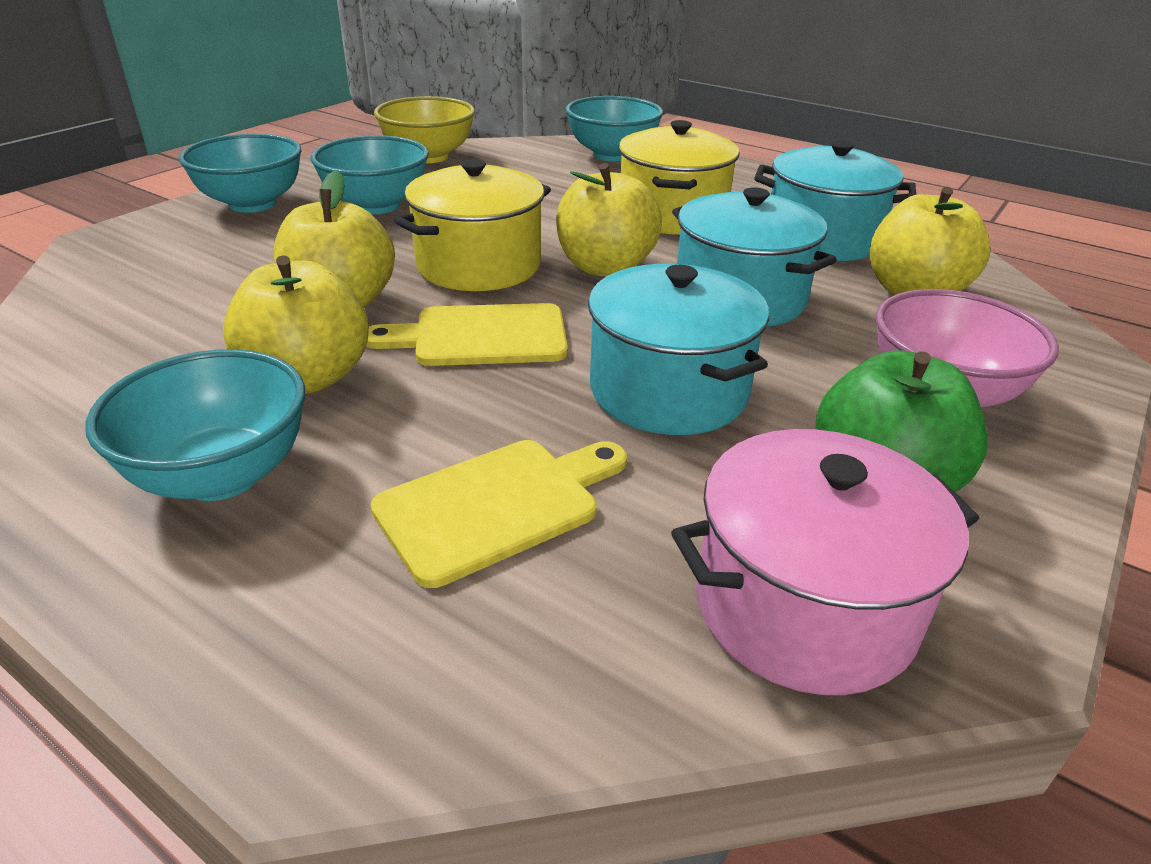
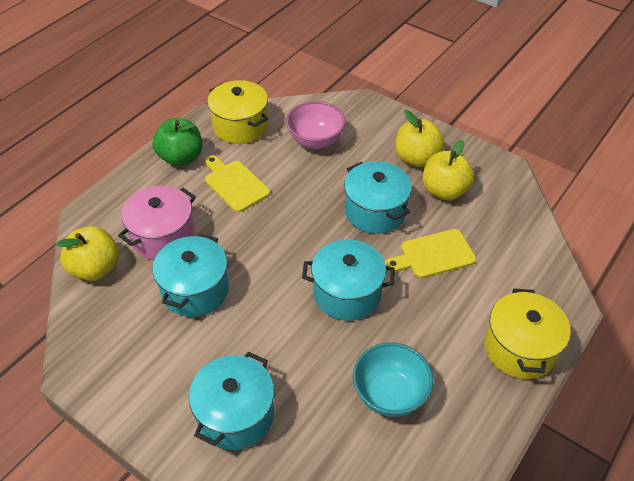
turquoise bowl: [86,349,305,501] [178,133,302,213] [311,135,429,214] [566,96,663,161] = 4 -> [353,342,433,417] = 1
turquoise pot: [588,264,769,435] [672,187,836,327] [755,140,916,261] = 3 -> [152,234,229,317] [189,352,274,450] [302,240,395,321] [344,161,412,234] = 4
yellow apple: [223,255,369,394] [274,170,395,308] [556,163,662,277] [870,187,991,295] = 4 -> [56,226,119,281] [395,110,445,167] [423,140,474,201] = 3
yellow bowl: [374,96,475,163] = 1 -> none = 0

